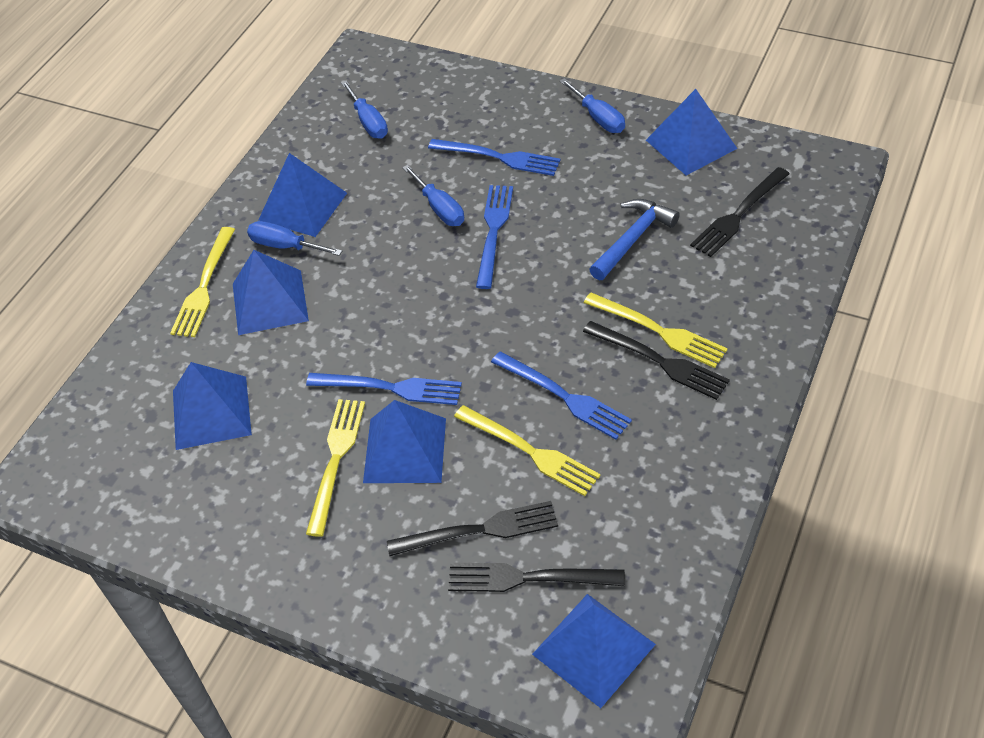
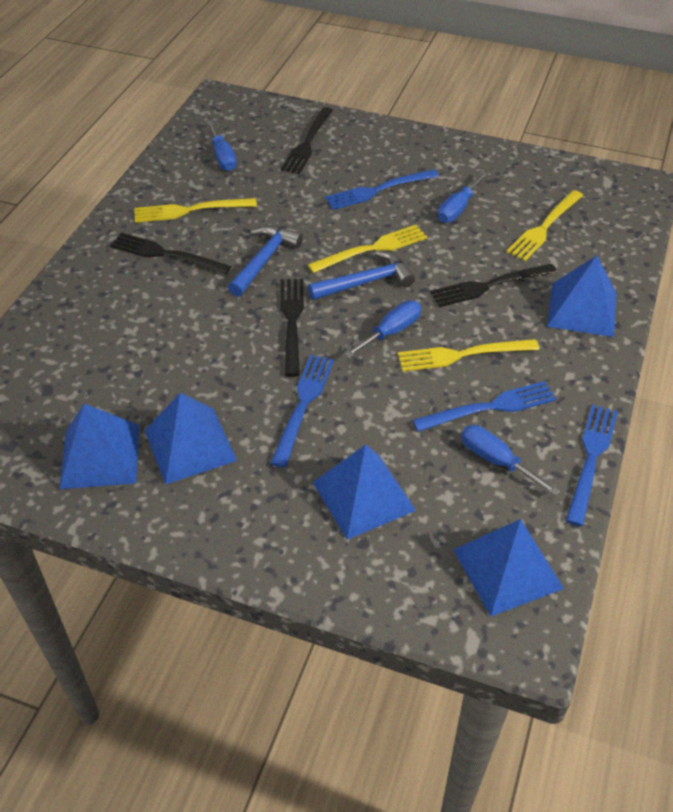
blue hammer: [589,199,680,280] = 1 -> [228,226,303,296] [308,251,415,300] = 2
blue pyramid: [173,362,252,450] [233,250,309,335] [259,153,347,237] [363,400,446,483] [532,594,656,708] [646,89,738,176] = 6 -> [59,404,139,489] [145,392,237,485] [313,444,416,540] [453,519,564,616] [547,256,617,337] = 5

